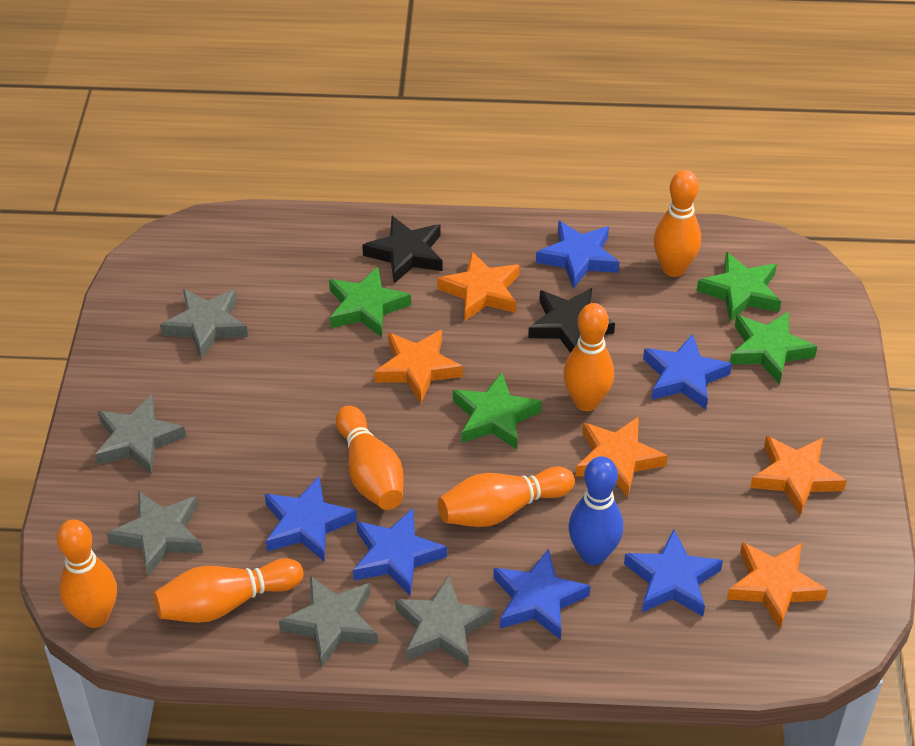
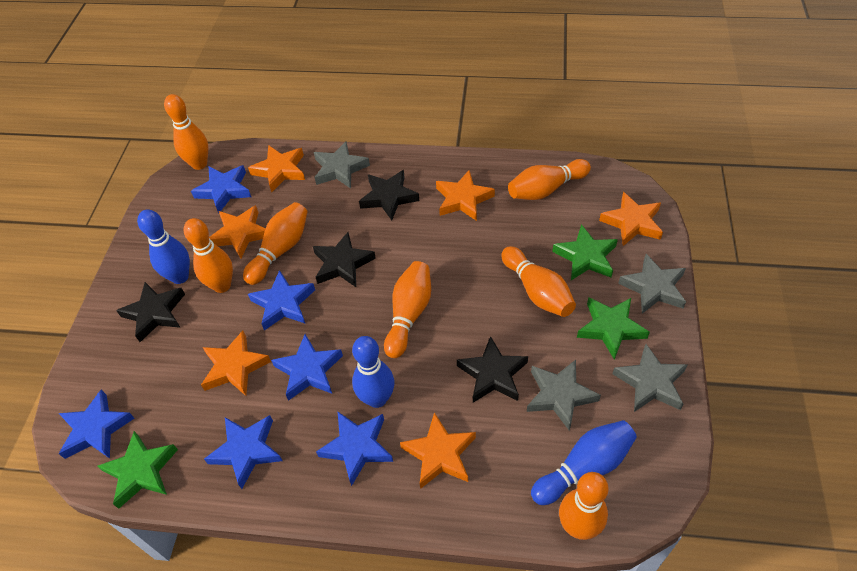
black star: [362,216,443,283] [528,288,615,353] = 2 -> [116,282,185,342] [313,232,376,287] [359,170,419,220] [457,336,528,403] = 4
blue bowling pin: [569,456,623,565] = 1 -> [137,209,190,284] [352,336,394,408] [531,420,637,505] = 3
green star: [329,266,411,337] [453,372,542,449] [697,252,781,322] [730,311,817,384] = 4 -> [97,431,178,509] [552,224,618,280] [577,297,650,360] = 3
grey star: [95,395,186,475] [107,491,203,576] [160,289,248,359] [279,576,378,668] [395,575,494,667] = 5 -> [314,141,370,189] [527,360,601,431] [612,344,688,412] [618,254,686,314] = 4
orange bowling pin: [57,519,117,628] [153,558,303,623] [336,406,403,510] [438,466,575,527] [563,303,614,411] [654,170,701,277] = 6 -> [164,94,208,170] [184,218,233,293] [243,202,308,285] [384,261,431,358] [501,246,576,317] [508,159,591,200] [559,472,608,540] = 7
orange star: [374,330,463,403] [438,251,520,321] [575,416,668,497] [727,542,828,629] [750,436,847,516] = 5 -> [201,331,271,396] [209,205,266,258] [248,145,305,192] [400,412,476,489] [436,170,495,221] [599,192,663,246] = 6

